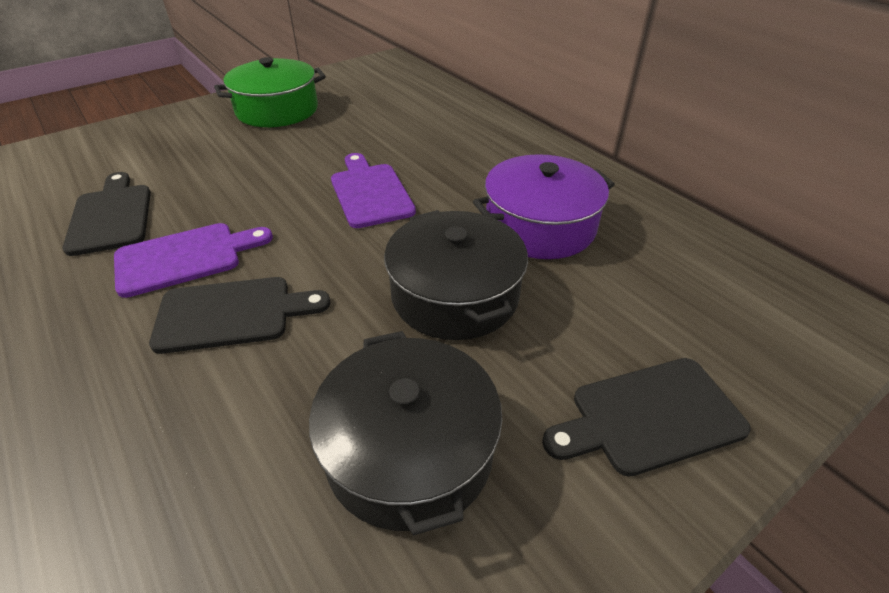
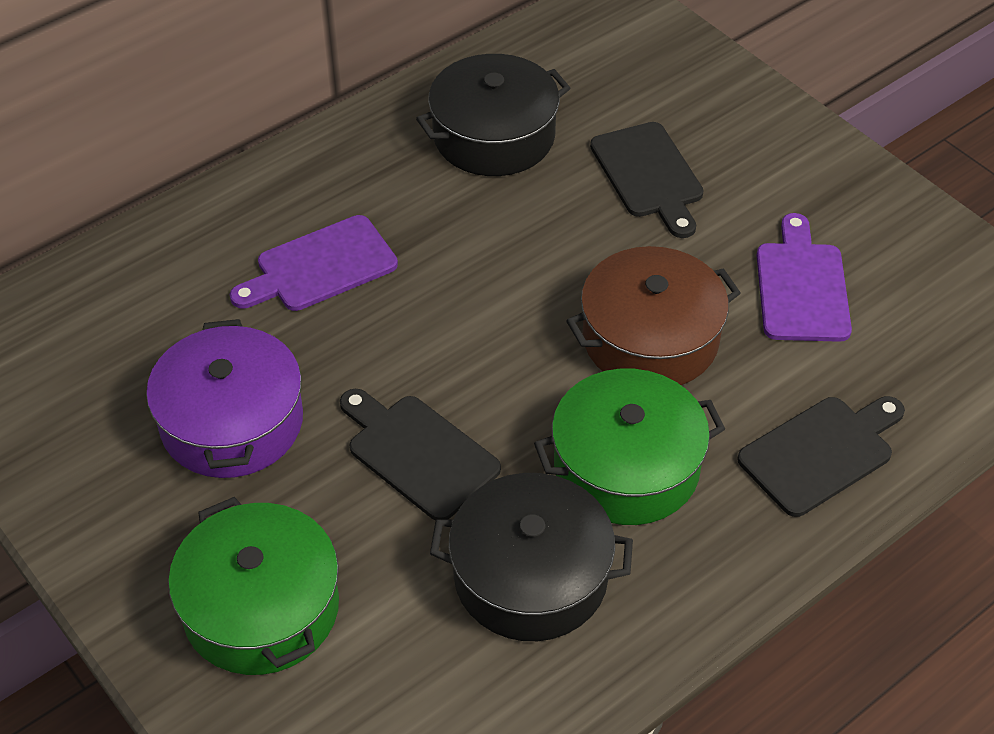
brown pot: none = 0 -> [566,246,741,385] = 1
green pot: [214,57,326,127] = 1 -> [168,497,339,675] [534,369,725,525] = 2

